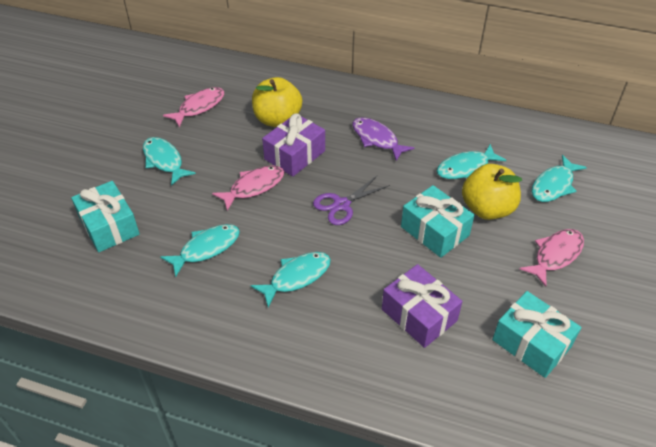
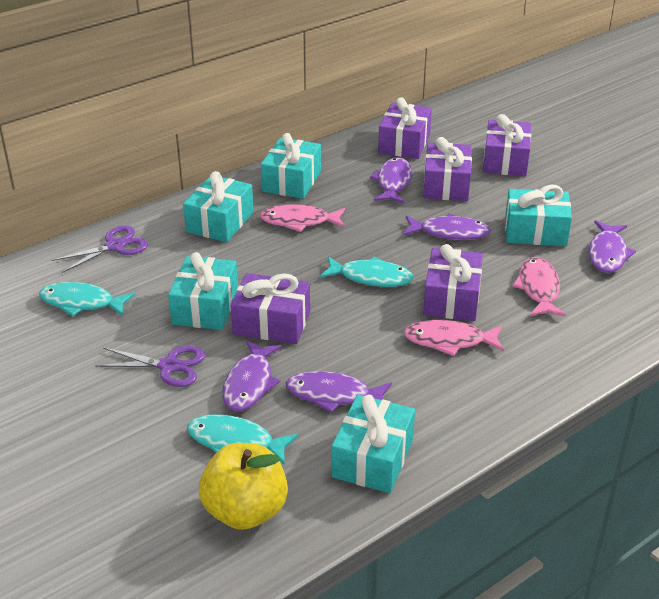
purple fish: [353,117,414,161] = 1 -> [222,340,282,411] [286,371,392,413] [370,157,412,204] [403,213,491,240] [589,220,636,273] = 5
purple gift: [262,114,325,177] [382,264,462,348] = 2 -> [230,273,310,344] [378,97,432,159] [423,137,472,201] [423,244,483,321] [483,114,531,176] = 5
purple scissors: [313,175,390,225] = 1 -> [52,226,148,273] [95,346,205,387] = 2
turquoise fish: [143,137,196,186] [160,224,240,277] [250,252,331,307] [437,144,506,179] [532,155,587,202] = 5 -> [39,282,135,316] [187,414,298,465] [320,256,414,287] = 3
turquoise gift: [71,181,140,252] [401,185,474,258] [492,291,581,378] = 3 -> [168,252,238,330] [183,171,254,242] [261,133,321,199] [331,394,415,493] [505,185,572,246] = 5
yellow apple: [252,77,302,127] [462,164,522,220] = 2 -> [199,443,288,530] = 1

